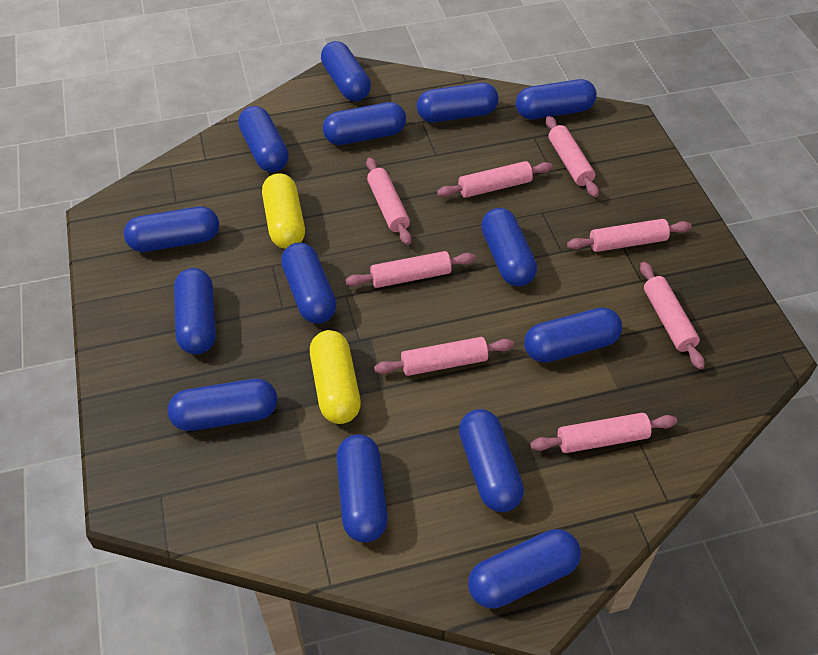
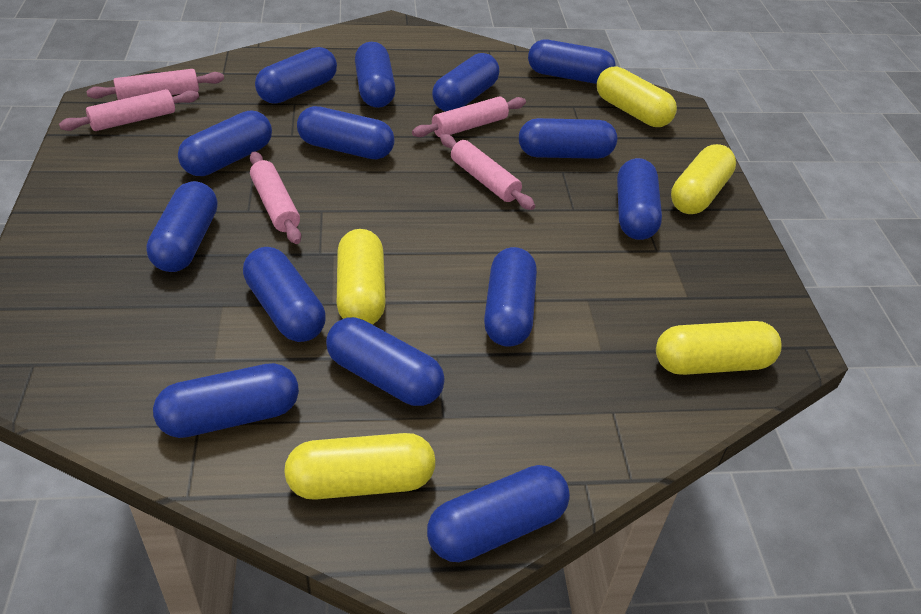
pink rolling pin: [345,251,475,288] [366,157,412,245] [374,337,514,376] [437,161,553,198] [530,413,677,453] [546,116,599,197] [567,219,691,252] [640,262,705,369] = 8 -> [59,89,199,131] [86,69,224,100] [250,151,301,244] [412,96,526,137] [440,134,535,210] = 5
yellow capsule: [262,173,305,249] [310,330,361,424] = 2 -> [284,433,435,500] [337,229,386,325] [597,66,677,127] [656,321,782,375] [671,144,736,214] = 5

